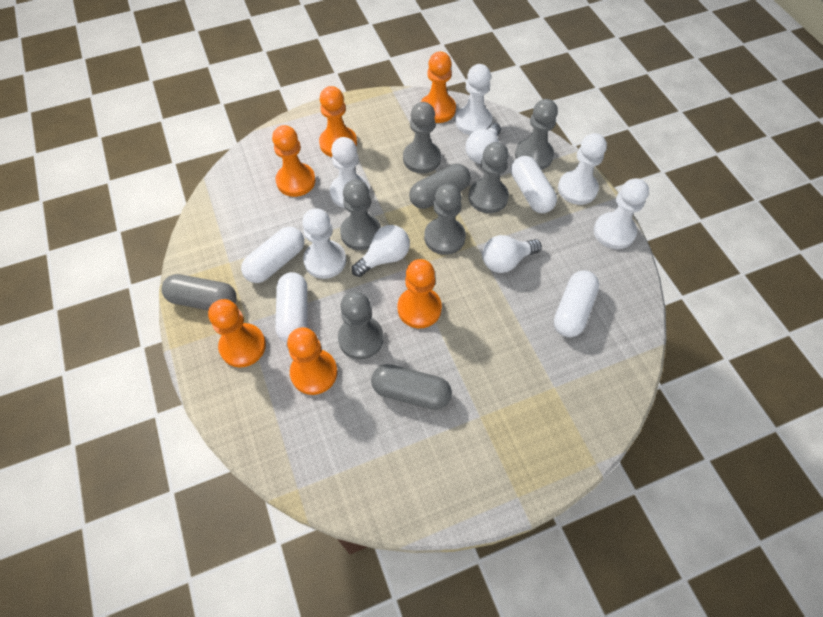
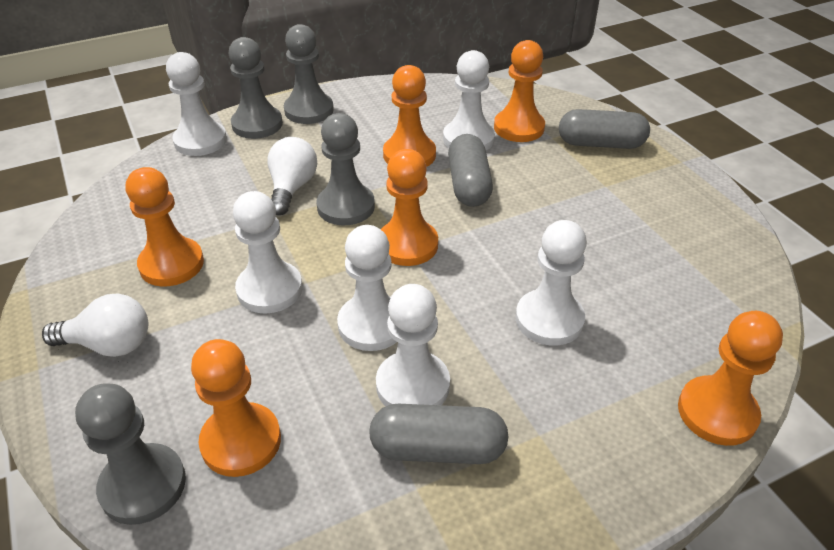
grey pawn: [338,291,384,359] [340,179,381,250] [403,102,441,173] [424,184,466,255] [468,142,509,213] [515,99,558,170] = 6 -> [75,383,186,525] [229,37,283,139] [284,24,334,124] [316,113,375,225] = 4
white capsule: [241,227,304,283] [275,272,307,343] [511,156,557,213] [554,270,599,337] = 4 -> none = 0
white light bulb: [351,225,410,277] [466,123,501,164] [482,235,542,273] = 3 -> [42,294,148,357] [267,137,317,215] = 2
white pawn: [302,208,346,279] [330,137,370,208] [455,64,492,135] [558,133,607,205] [594,178,649,249] = 5 -> [166,52,227,156] [233,191,303,313] [337,225,397,351] [376,284,450,406] [443,50,495,150] [515,220,587,346] = 6

